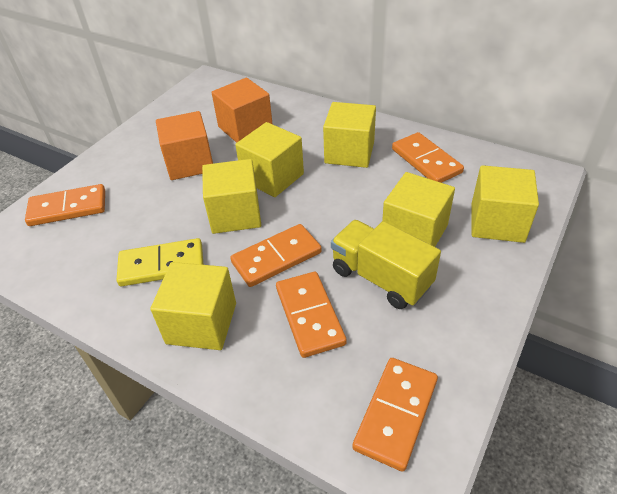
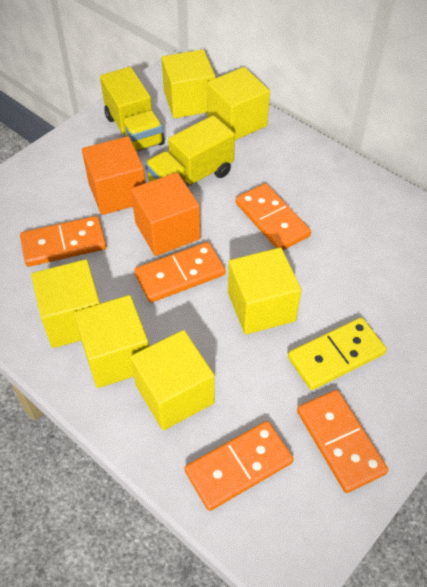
yellow truck: [331,220,441,309] = 1 -> [100,67,165,152] [145,115,235,187] = 2

